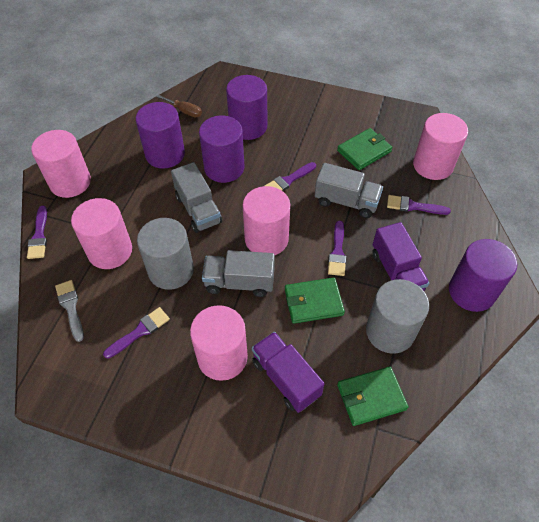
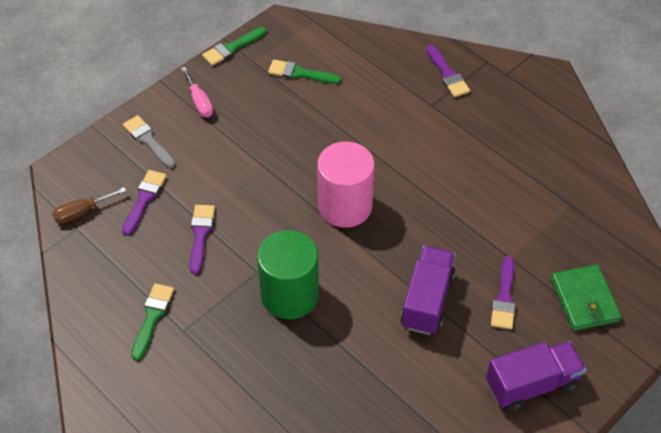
green brush: none = 0 -> [131,283,174,360] [202,27,266,66] [268,59,341,84] = 3
green cylinder: none = 0 -> [257,230,319,319] = 1
green wallet: [285,277,345,324] [337,128,392,170] [337,367,408,426] = 3 -> [551,264,621,331] = 1
grey cylinder: [137,218,194,290] [366,279,429,353] = 2 -> none = 0
grey truck: [171,162,222,233] [202,250,275,297] [315,163,383,218] = 3 -> none = 0
pink cylinder: [31,130,91,198] [71,198,132,269] [190,305,248,381] [243,186,290,255] [413,113,468,180] = 5 -> [317,141,375,228] = 1
pink screwdriver: none = 0 -> [181,67,213,117] = 1
purple brush: [27,206,47,259] [103,307,170,359] [265,162,316,191] [328,221,346,276] [387,195,451,215] = 5 -> [122,170,167,235] [189,205,215,274] [426,45,470,97] [491,256,516,329] = 4
purple cylinder: [136,102,185,168] [199,115,244,183] [226,75,267,140] [449,239,517,312] = 4 -> none = 0

